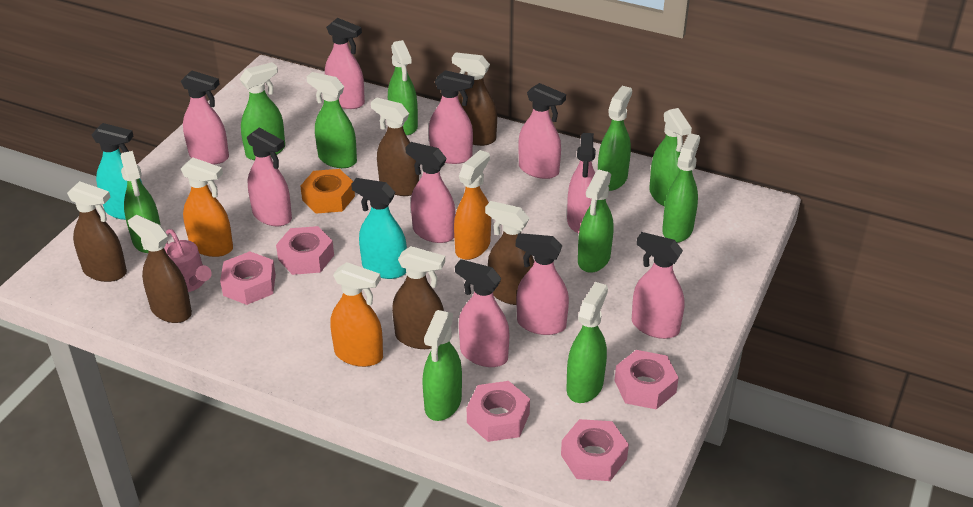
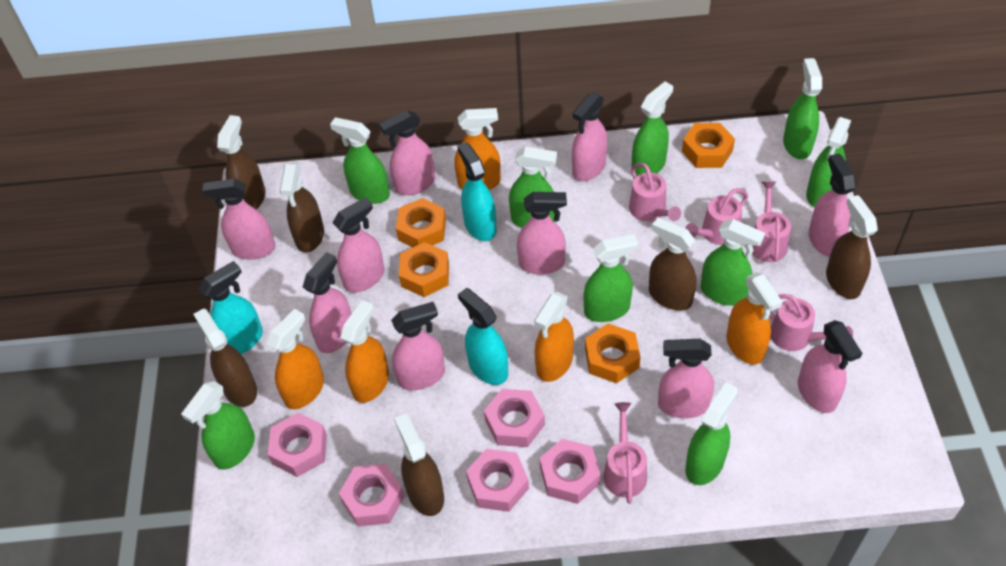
green spray bottle: [120,151,160,253] [240,62,285,160] [307,72,357,168] [388,40,418,135] [422,310,462,421] [567,282,608,403] [578,170,614,273] [598,86,632,191] [649,108,692,206] [662,133,700,243] = 10 -> [181,381,255,470] [330,117,390,204] [509,146,557,228] [583,234,638,322] [631,82,673,176] [685,382,738,485] [701,219,765,306] [783,58,822,159] [806,117,851,207] = 9
orange nut: [300,169,355,214] = 1 -> [396,198,446,247] [399,242,449,297] [585,323,641,383] [682,123,735,168] = 4
orange spray bottle: [181,158,233,257] [330,262,383,367] [454,150,491,260] = 3 -> [267,309,324,409] [340,300,389,403] [454,108,501,190] [534,292,574,382] [726,273,783,365] = 5
pink watering can: [164,229,212,292] = 1 -> [603,402,647,504] [629,163,681,221] [685,188,748,245] [752,182,791,262] [769,294,853,351] = 5
turquoise spray bottle: [92,123,142,220] [351,178,407,279] = 2 -> [199,261,263,354] [457,142,497,241] [458,288,508,385] = 3

